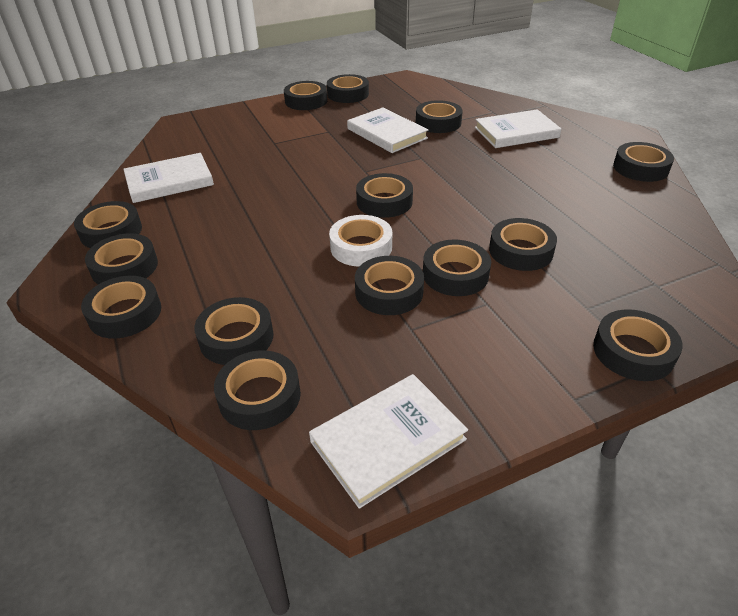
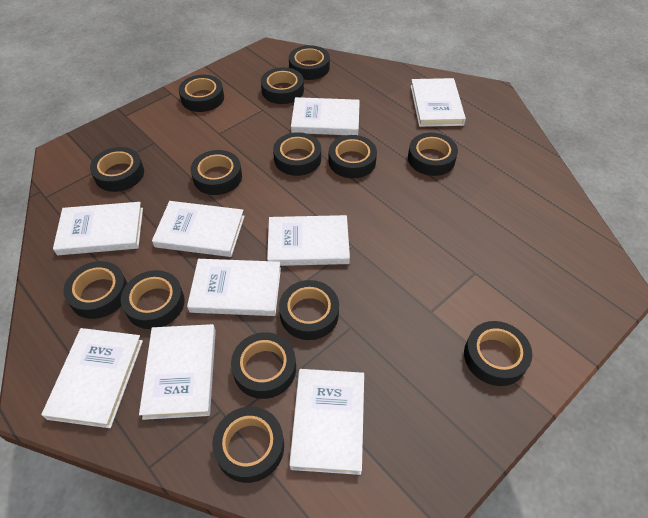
white book: [123,153,214,203] [309,374,468,509] [347,107,428,153] [475,109,561,148] = 4 -> [41,328,143,428] [53,202,143,255] [139,324,216,420] [152,201,245,257] [187,259,281,316] [267,215,350,266] [289,369,364,475] [291,97,360,135] [411,78,466,127] = 9
white tape: [329,215,392,266] = 1 -> none = 0

